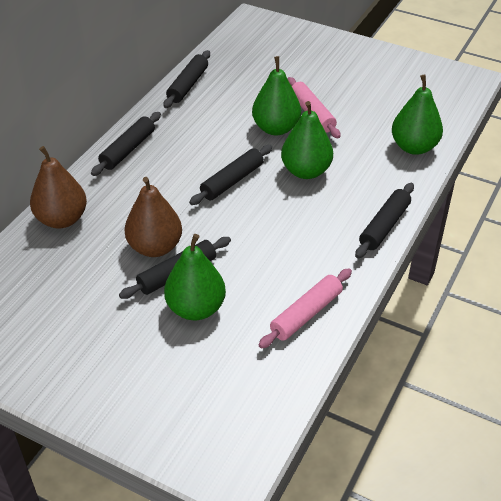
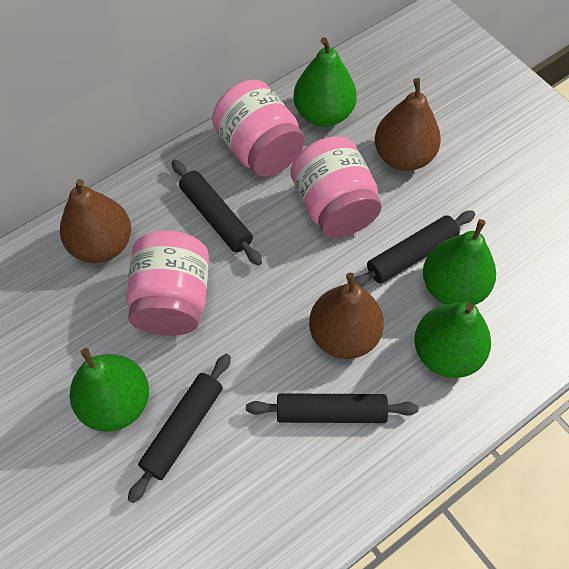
black rolling pin: [91,112,161,176] [119,237,231,299] [163,50,210,108] [189,145,272,205] [355,183,414,259] = 5 -> [128,354,231,503] [172,160,262,266] [246,393,418,423] [354,211,475,288] = 4
brown pear: [30,146,87,229] [124,177,182,257] = 2 -> [60,179,131,263] [309,273,384,359] [375,78,441,171] = 3
pink jar: none = 0 -> [126,231,209,336] [212,79,305,177] [291,137,382,238] = 3
pink rolling pin: [259,268,352,349] [287,77,341,138] = 2 -> none = 0

